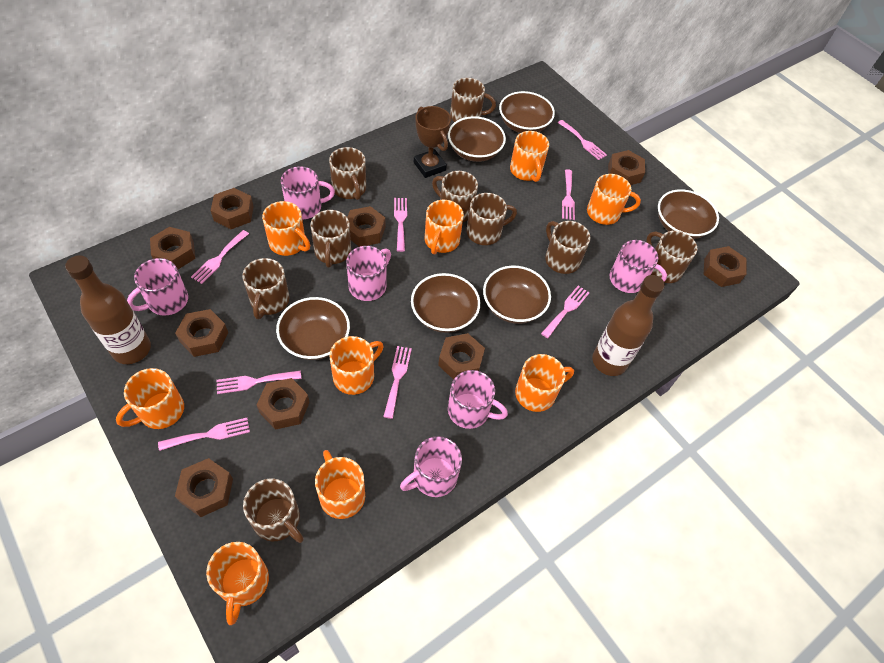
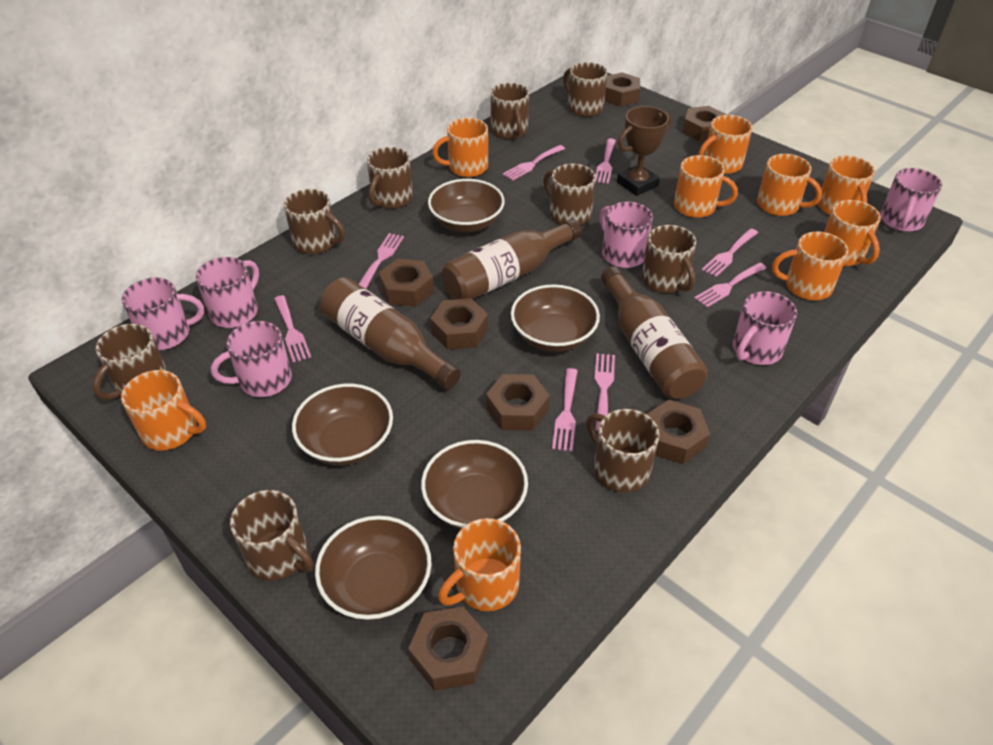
brown bottle: [65,255,151,364] [592,275,665,376] = 2 -> [320,277,461,389] [442,219,582,300] [601,266,708,399] = 3
brown bowl: [276,297,350,360] [411,273,480,333] [448,116,506,162] [483,266,551,324] [499,91,555,133] [658,189,719,239] = 6 -> [292,384,393,465] [315,516,432,620] [421,440,528,529] [428,179,505,232] [511,284,600,352] = 5
brown nut: [150,227,195,269] [175,309,228,357] [175,458,233,517] [211,188,254,229] [257,378,309,430] [347,206,385,247] [438,333,485,380] [608,150,645,185] [704,246,747,287] = 9 -> [379,259,434,307] [408,607,488,691] [430,298,488,350] [486,374,550,431] [605,72,640,107] [646,400,710,464] [682,106,726,142] = 7

